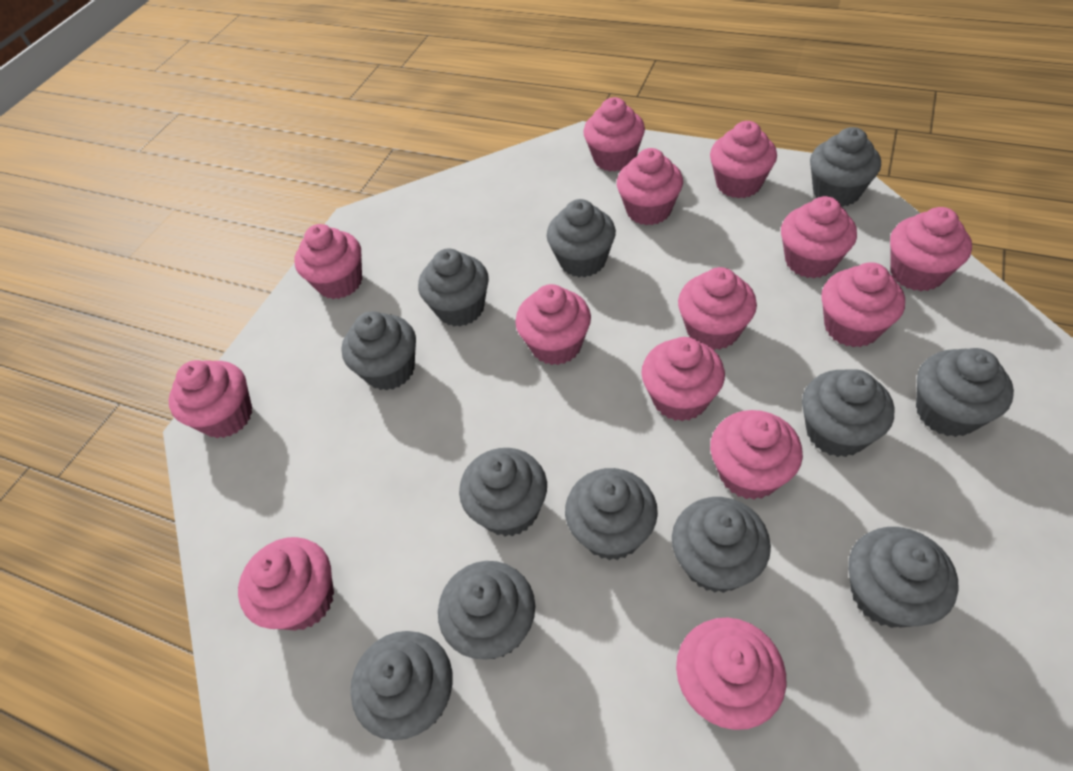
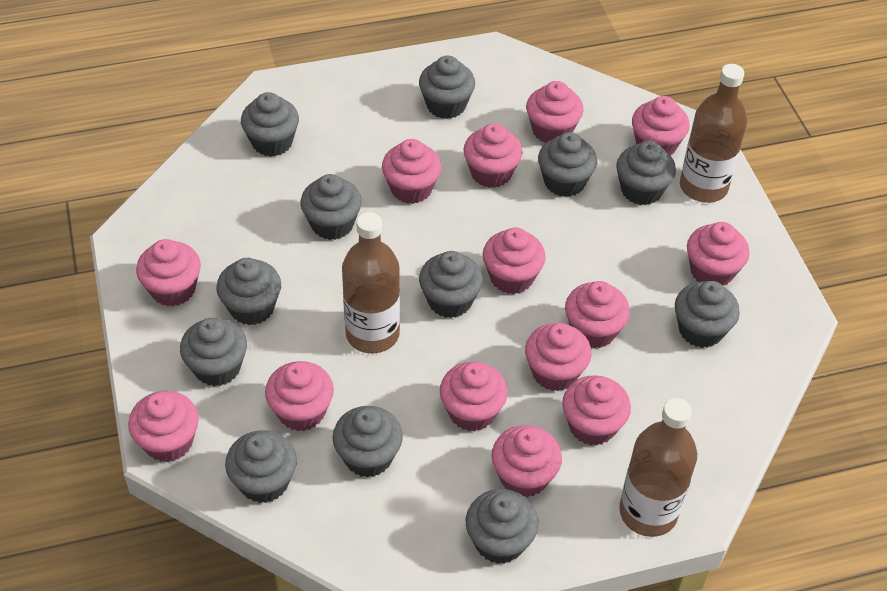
brown bottle: none = 0 -> [342,212,400,353] [619,398,697,537] [680,64,747,203] = 3

